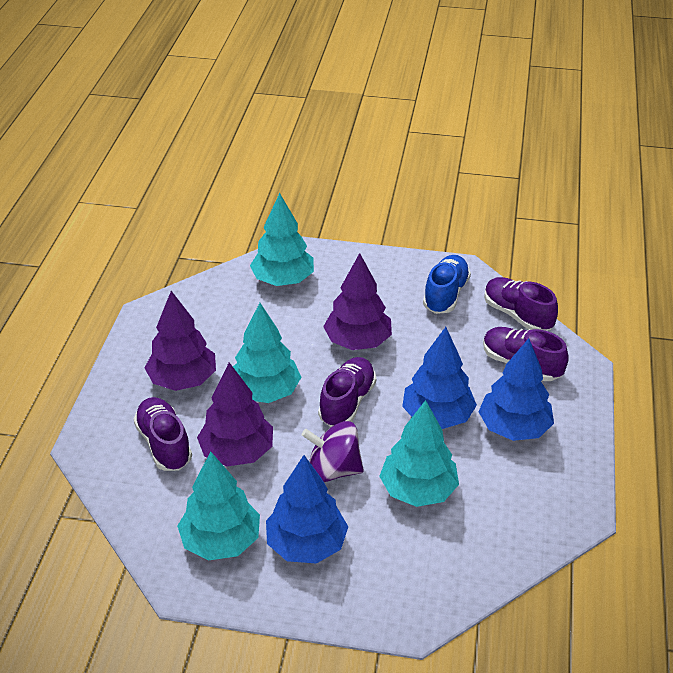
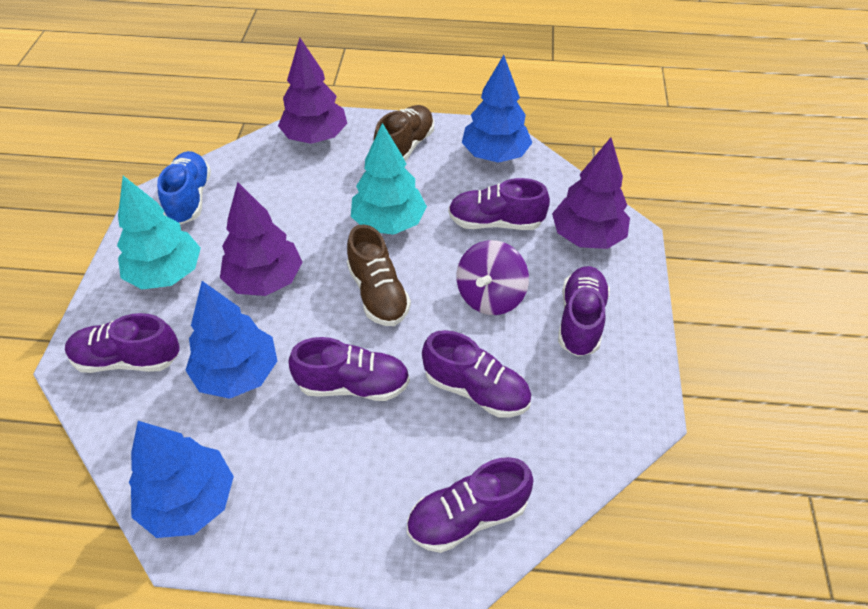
brown shoe: none = 0 -> [347,224,411,326] [374,105,434,161] = 2
purple shoe: [134,397,192,471] [318,357,376,427] [483,327,569,381] [484,277,558,331] = 4 -> [65,313,180,373] [289,337,410,401] [407,457,534,553] [422,330,531,418] [448,178,550,230] [558,266,610,357] = 6
turquoise tree: [177,451,260,560] [233,303,301,403] [250,193,314,286] [379,400,459,507] = 4 -> [117,176,201,290] [351,123,427,235] = 2

